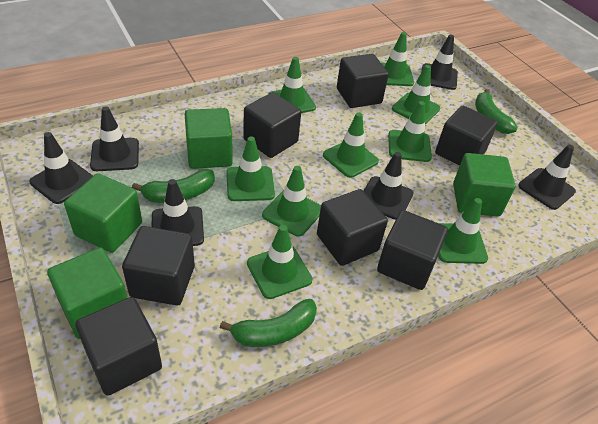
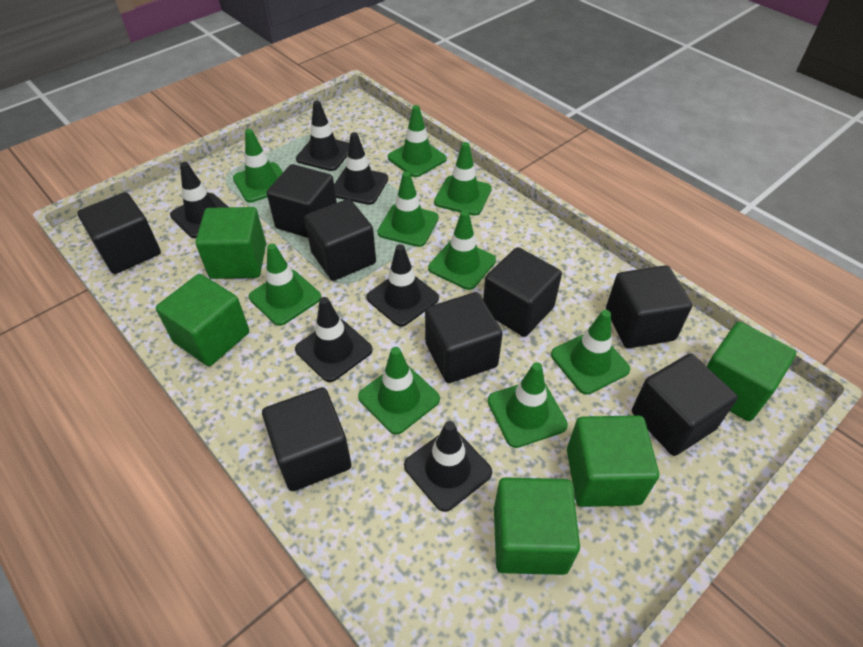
black cube: [75,297,162,396] [122,226,195,306] [243,92,301,158] [317,189,388,266] [337,54,389,108] [377,210,448,290] [435,106,498,166] = 7 -> [77,192,161,274] [262,387,352,491] [267,164,337,238] [304,199,376,281] [425,292,503,383] [483,247,562,337] [606,265,692,348] [632,353,738,456] = 8
green banana: [132,169,215,203] [220,299,317,347] [475,89,518,134] = 3 -> none = 0
green cube: [47,248,127,339] [64,173,142,253] [185,108,233,169] [453,153,516,217] = 4 -> [156,274,249,366] [196,207,266,279] [494,478,580,575] [567,415,659,507] [707,322,796,421] = 5

